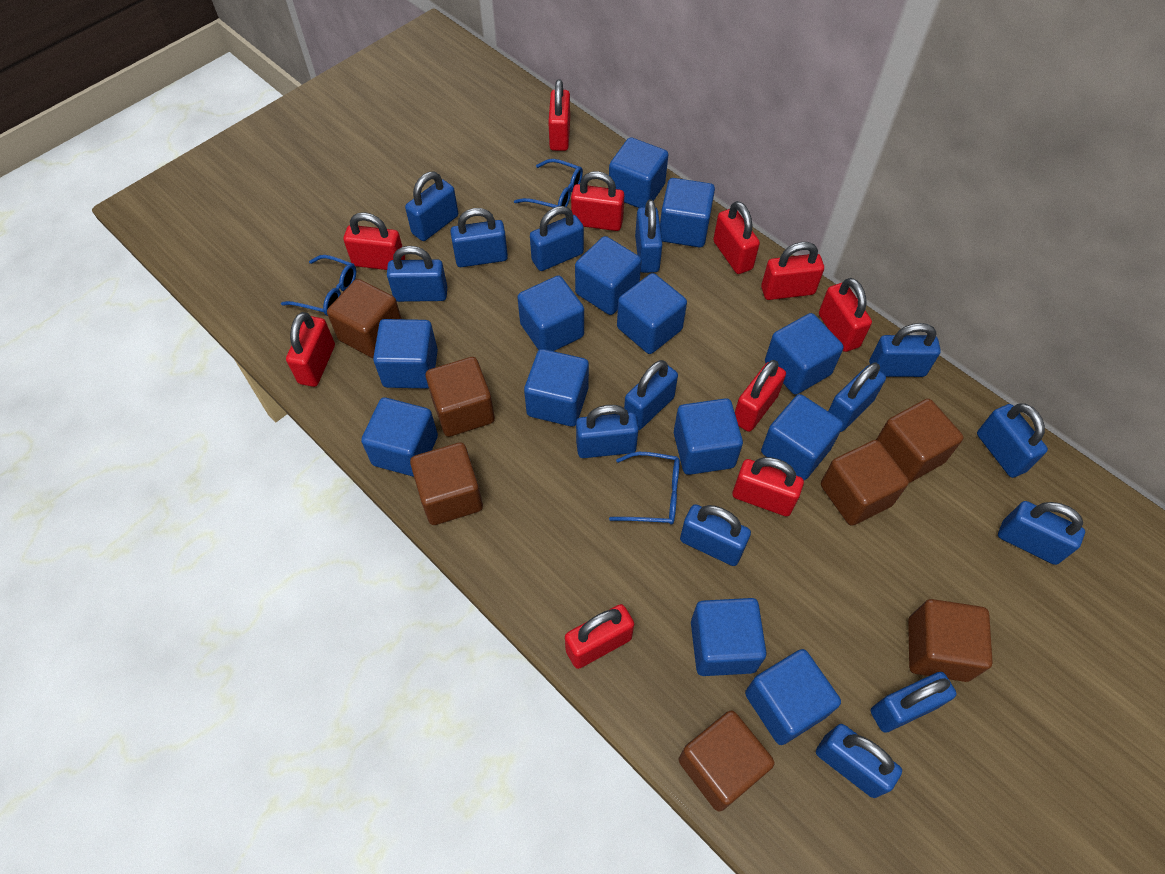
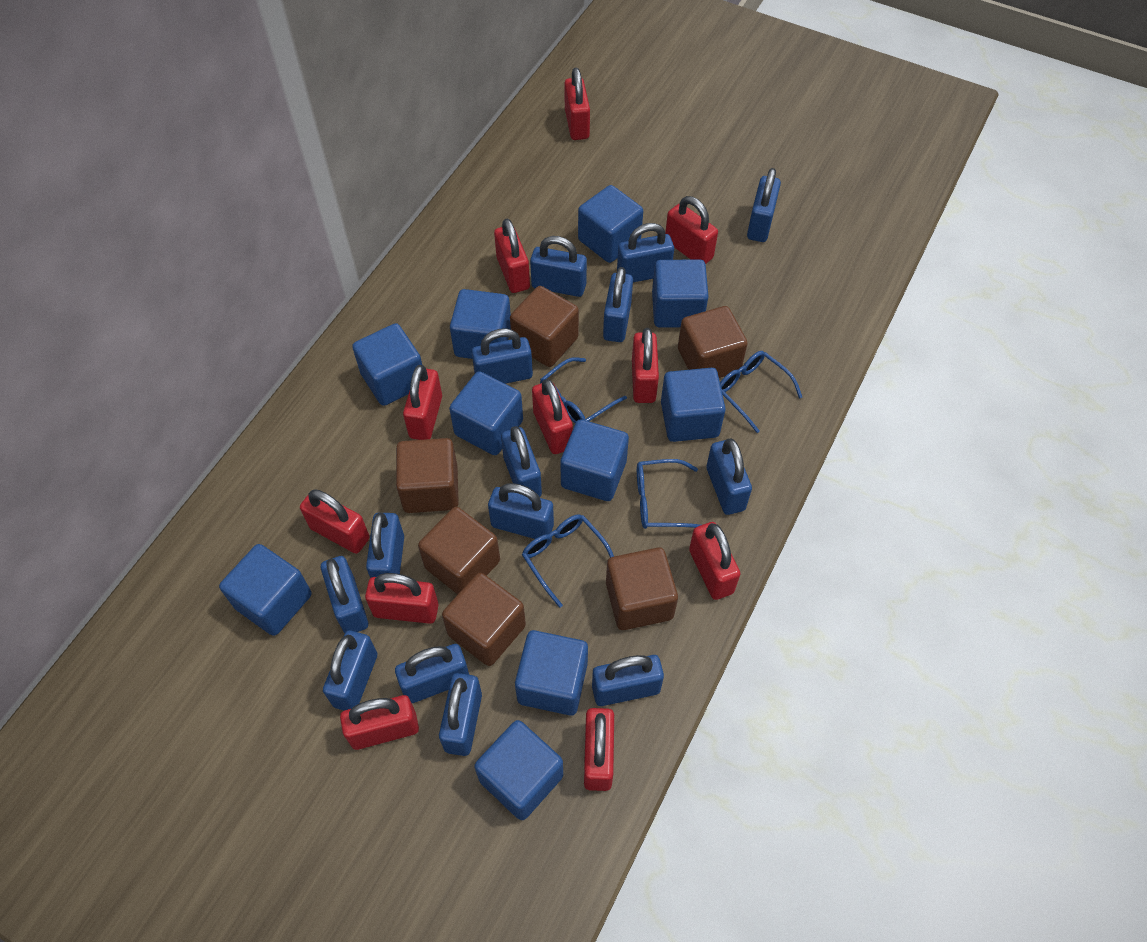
blue cube: [361,397,438,477] [373,319,438,389] [517,276,584,351] [524,349,589,427] [575,236,642,315] [609,137,668,208] [617,273,687,354] [660,178,715,247] [674,398,743,475] [691,598,767,676] [745,649,841,745] [761,394,843,480] [765,313,844,395] = 13 -> [219,544,312,636] [352,323,422,406] [449,371,523,455] [450,289,511,359] [474,720,563,820] [515,630,588,715] [560,419,629,501] [578,185,643,263] [652,260,709,327] [661,368,726,442] = 10
blue glasses: [281,255,356,316] [514,159,583,208] [609,452,680,525] = 3 -> [522,514,614,608] [540,357,627,423] [637,459,700,529] [720,351,802,433] = 4
brown cube: [327,279,402,358] [410,442,483,525] [426,357,495,437] [679,711,775,812] [821,440,909,526] [876,399,964,483] [908,599,993,682] = 7 -> [396,438,459,513] [418,507,500,594] [442,573,526,666] [510,286,579,367] [606,547,678,630] [678,306,748,378] = 6
red padlock: [286,312,335,387] [344,212,405,270] [548,79,570,151] [565,604,634,669] [571,171,624,231] [713,201,760,274] [732,457,804,516] [735,360,786,432] [761,242,824,300] [819,278,872,352] = 10 -> [300,489,369,554] [340,695,419,750] [365,573,438,624] [403,365,442,440] [494,219,530,293] [532,379,573,454] [564,68,590,140] [584,708,614,791] [632,328,659,403] [665,196,718,264] [689,522,740,600] = 11

